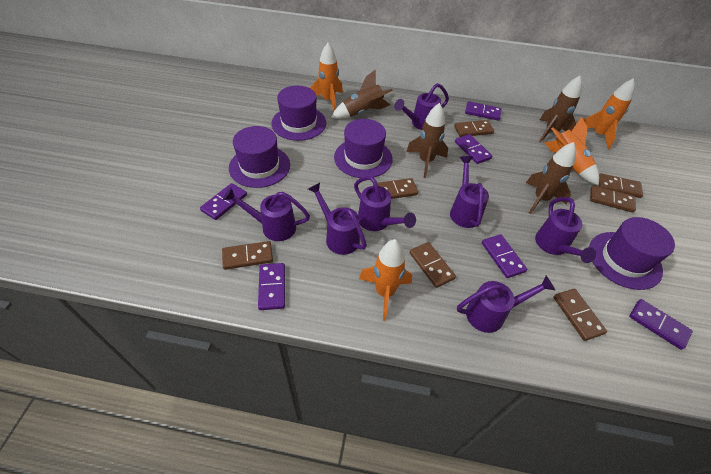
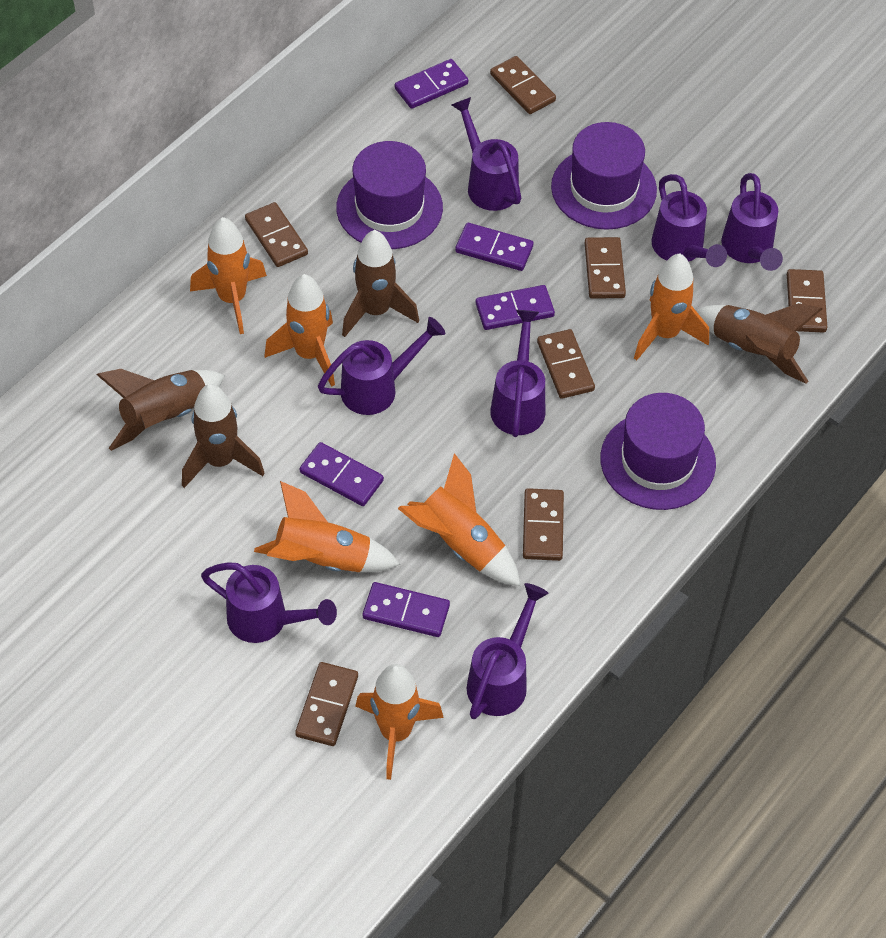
orange rocket: [310,43,343,111] [359,239,412,321] [544,116,599,186] [583,78,635,149] = 4 -> [190,217,267,334] [254,481,400,572] [265,274,335,387] [355,664,444,780] [398,453,520,586] [634,253,709,361] = 6
purple domino: [200,183,247,220] [258,263,285,310] [455,134,492,164] [465,101,502,121] [482,234,527,278] [629,299,693,350] = 6 -> [299,442,384,506] [363,582,450,637] [395,59,468,109] [455,223,534,271] [476,285,555,330] = 5
purple hat: [229,126,290,188] [271,86,326,141] [334,119,393,178] [589,217,675,290] = 4 -> [336,141,443,249] [551,122,657,230] [600,393,716,510] = 3

